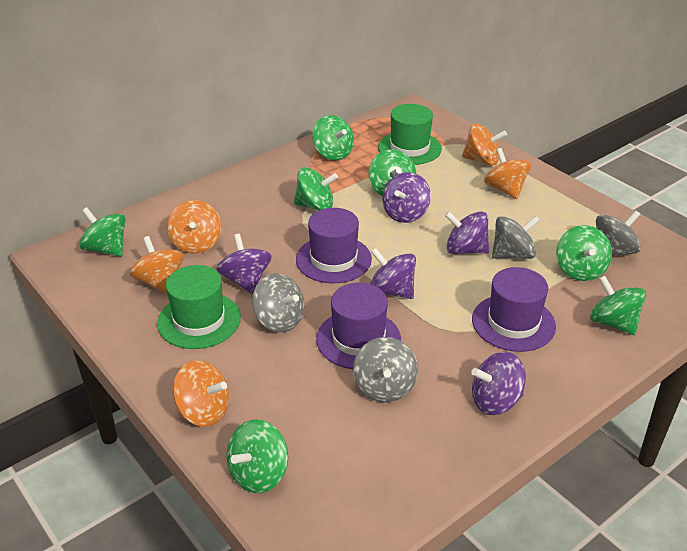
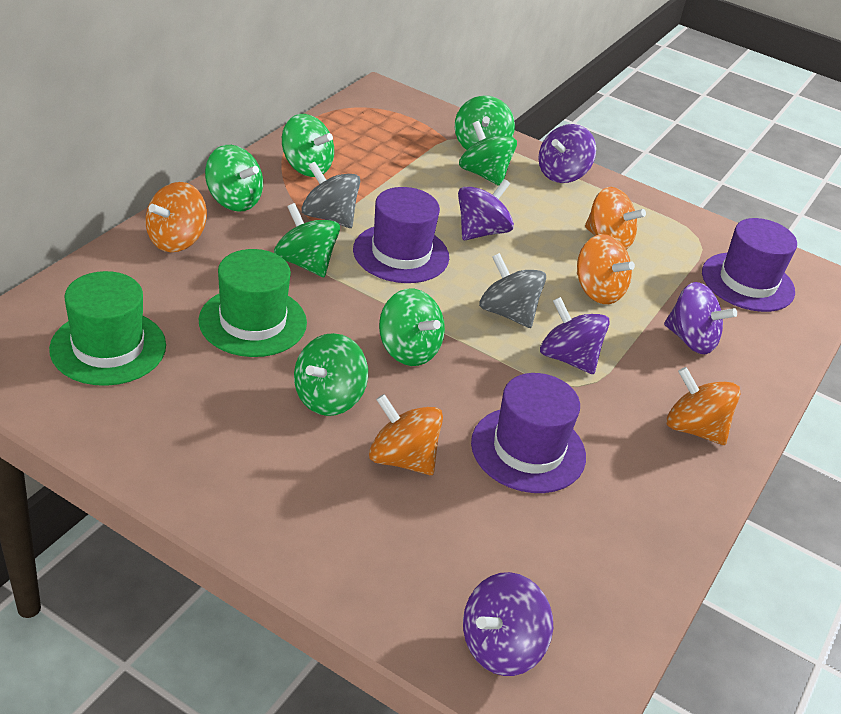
grey spinning top: [252,273,304,332] [353,337,418,403] [492,216,540,259] [596,211,641,256] = 4 -> [301,162,360,228] [479,253,546,328] = 2

